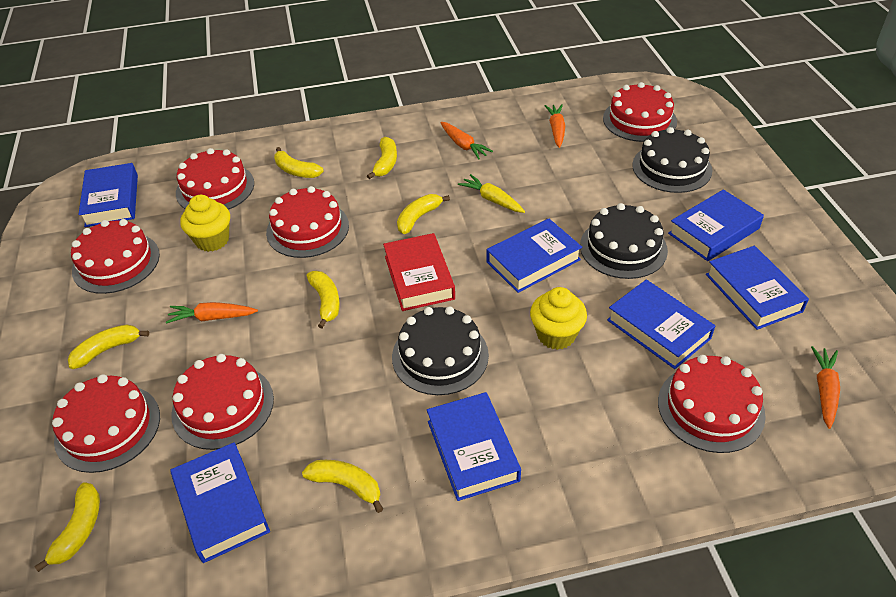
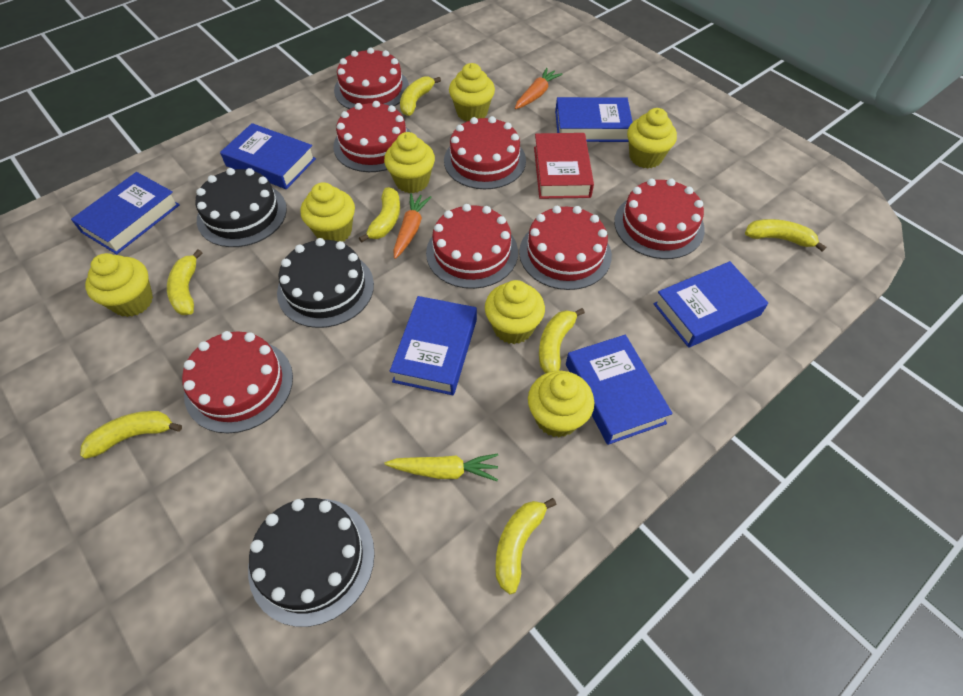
blue book: [78,163,138,227] [170,442,270,563] [427,392,521,501] [487,219,582,293] [607,279,715,369] [668,189,764,261] [706,246,809,330] = 7 -> [71,172,180,254] [220,123,316,189] [390,296,477,395] [555,97,632,142] [566,335,673,445] [653,261,768,348] = 6
orange carrot: [166,302,258,324] [440,122,493,160] [544,104,565,148] [811,346,840,429] = 4 -> [393,193,431,259] [515,68,562,109] = 2
yellow cupcake: [180,195,230,252] [530,287,587,350] = 2 -> [85,253,153,317] [301,182,355,242] [384,132,435,193] [449,63,495,121] [485,280,545,344] [528,371,594,438] [627,108,677,169] = 7

